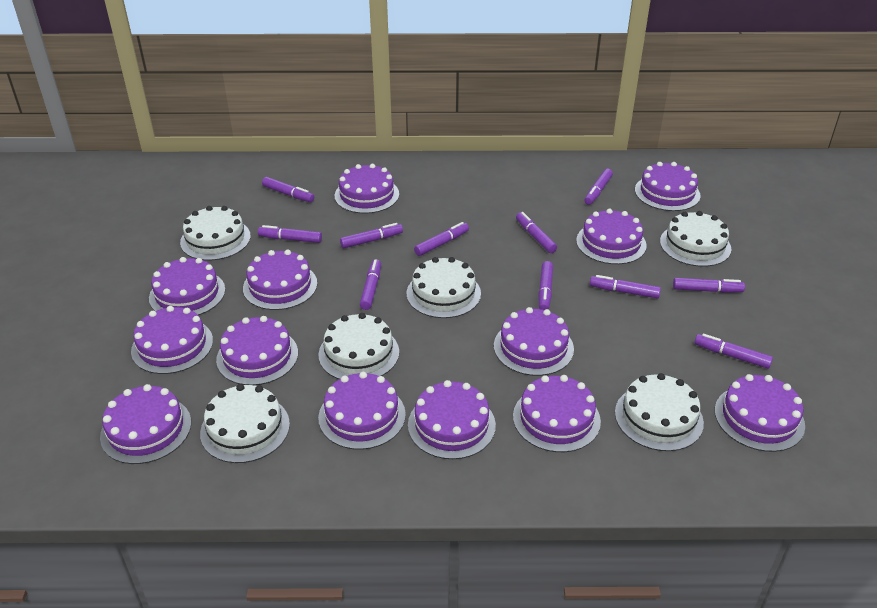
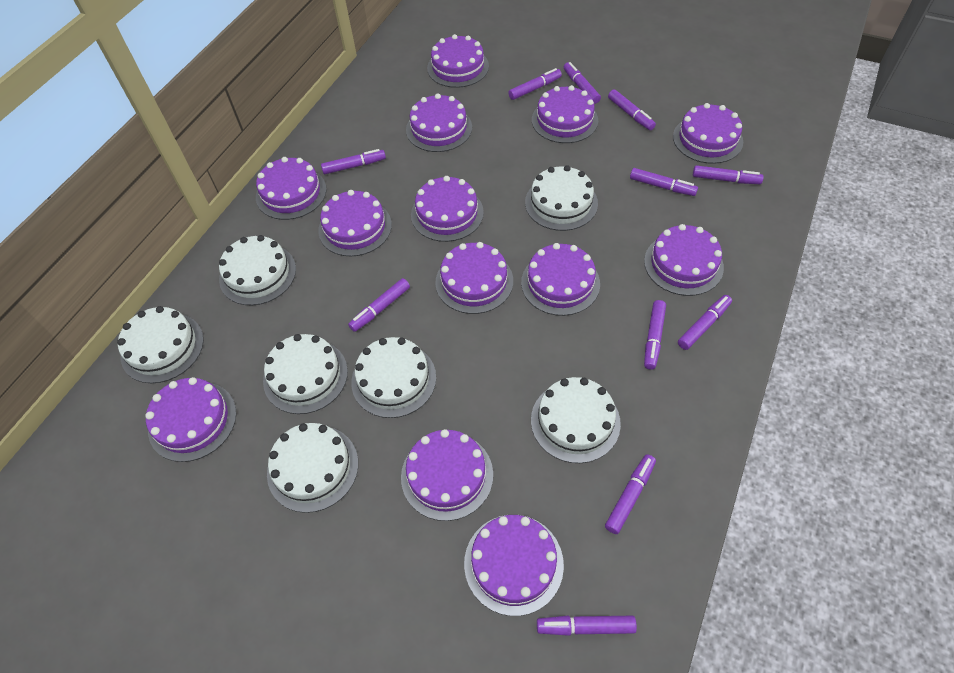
white cake: [180,206,251,260] [200,384,290,463] [318,313,399,379] [406,257,481,318] [615,373,704,451] [660,211,731,267] = 6 -> [117,306,204,383] [219,235,296,305] [263,334,348,414] [267,423,358,513] [351,337,436,418] [525,165,598,231] [531,377,621,463] = 7

